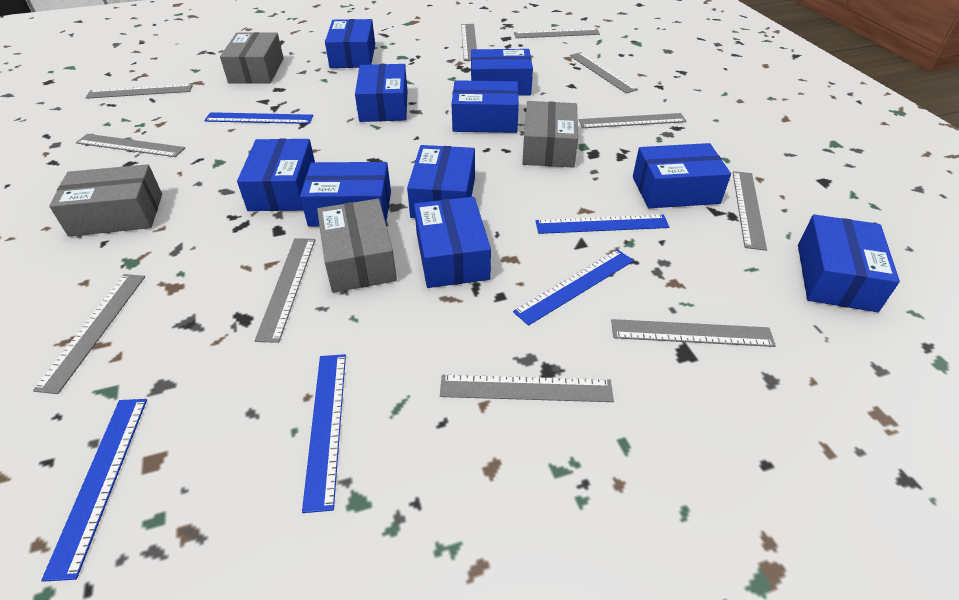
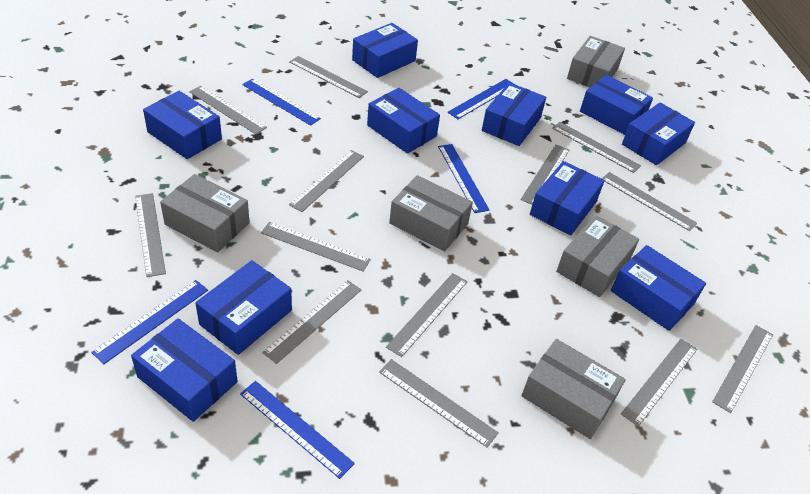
grey box: [49,164,162,237] [220,32,284,84] [317,199,397,293] [522,101,578,167] = 4 -> [160,174,250,252] [389,175,473,251] [521,339,626,439] [556,215,639,297] [567,36,625,87] = 5
grey ruler: [33,274,145,394] [76,134,185,157] [85,84,193,99] [254,238,315,343] [440,375,614,402] [461,24,477,61] [514,28,600,38] [570,52,638,93] [579,113,687,128] [611,319,776,347] [733,171,767,251] = 11 -> [135,193,166,277] [189,86,267,134] [261,222,371,272] [262,280,362,364] [289,56,368,98] [289,150,364,212] [379,359,499,448] [386,273,468,357] [520,145,569,204] [552,122,641,173] [602,172,697,231] [621,339,697,427] [712,325,773,413] = 13

